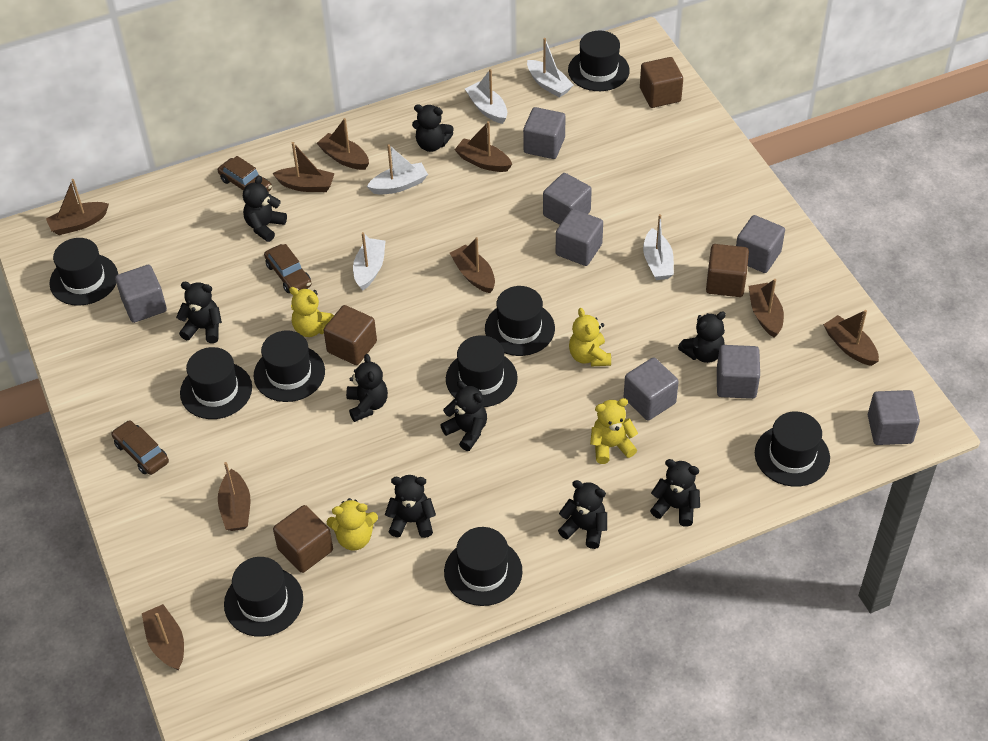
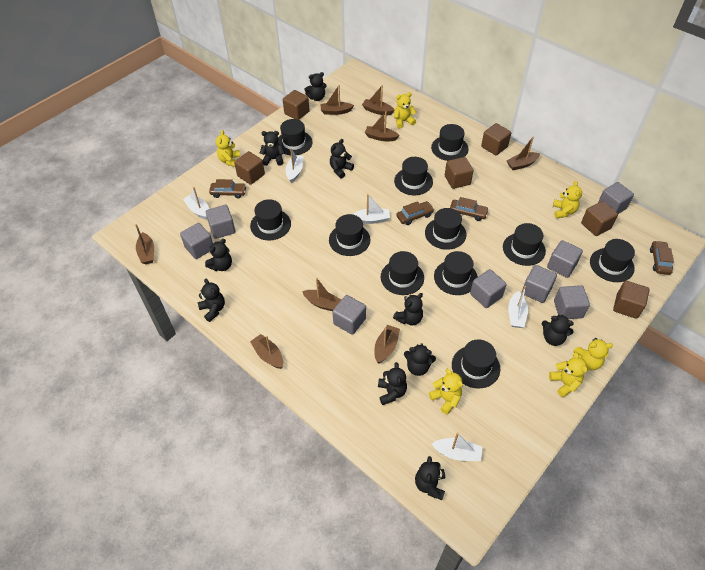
black hat: [49,238,118,306] [180,347,252,419] [224,557,303,637] [254,330,325,402] [444,527,523,606] [446,335,518,407] [485,286,555,356] [568,31,630,91] [755,411,830,487] = 9 -> [250,199,291,241] [278,119,312,155] [329,214,370,256] [381,251,424,295] [394,157,433,195] [425,208,466,250] [431,124,469,161] [434,251,478,295] [452,339,500,389] [503,223,546,266] [590,239,635,282] = 11
black teddy bear: [176,282,222,343] [243,175,287,242] [346,354,388,422] [385,475,436,538] [412,104,454,152] [440,380,487,451] [558,480,607,549] [650,459,700,527] [678,311,726,363] = 9 -> [198,278,225,322] [205,239,232,271] [260,131,285,166] [304,72,326,101] [330,139,354,179] [378,362,407,405] [393,293,423,325] [404,343,436,376] [415,456,445,500] [542,315,574,346] = 10
brown boat: [46,179,109,235] [142,604,184,671] [218,462,250,531] [272,142,335,192] [317,118,369,170] [450,237,495,293] [455,121,512,172] [749,279,784,338] [823,310,879,366] = 9 -> [135,224,154,264] [250,334,283,369] [302,278,341,311] [321,85,354,115] [362,85,394,115] [365,111,400,141] [374,325,400,364] [507,137,540,170] = 8
brown car: [111,420,169,475] [218,156,272,192] [264,244,312,293] = 3 -> [209,179,247,198] [396,201,434,225] [450,197,489,221] [650,241,674,275] = 4
brown cube: [273,505,333,573] [324,305,377,365] [640,57,683,108] [706,244,749,297] = 4 -> [234,151,265,185] [283,90,310,120] [445,157,474,189] [481,123,511,155] [581,201,618,236] [613,281,649,319] = 6
yellow teddy bear: [289,287,334,337] [327,498,378,550] [569,308,611,366] [590,398,638,464] = 4 -> [216,130,240,167] [394,92,416,129] [429,369,463,414] [549,352,587,397] [553,181,582,218] [574,338,613,370] = 6

